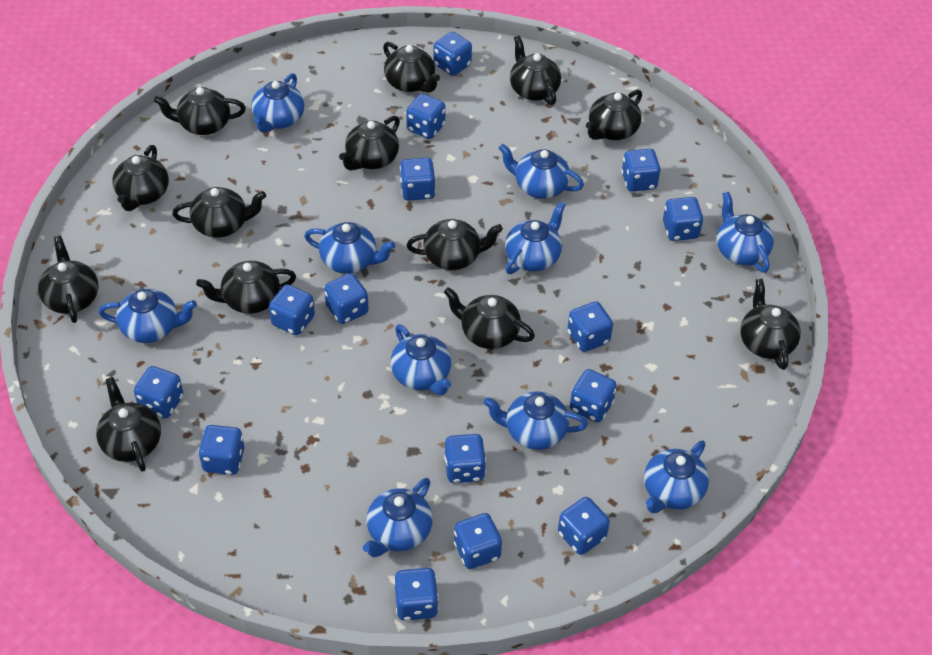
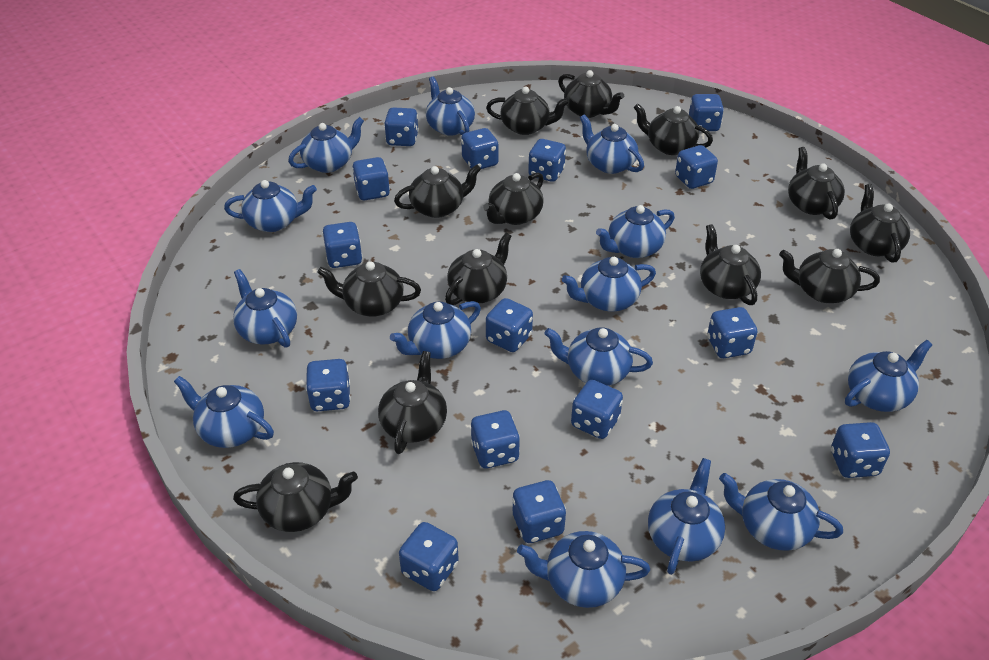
blue teapot: [99,289,197,343] [251,73,304,133] [304,222,395,274] [363,478,433,557] [390,324,451,395] [483,392,588,450] [498,144,584,199] [505,202,565,274] [644,440,709,513] [716,192,774,273] = 10 -> [174,376,274,448] [224,180,317,232] [233,269,297,348] [288,117,364,173] [390,301,481,359] [426,77,475,136] [517,531,650,608] [544,327,653,386] [562,257,656,312] [580,114,644,174] [596,205,675,258] [648,458,725,575] [719,473,843,551] [845,340,932,412] = 14

